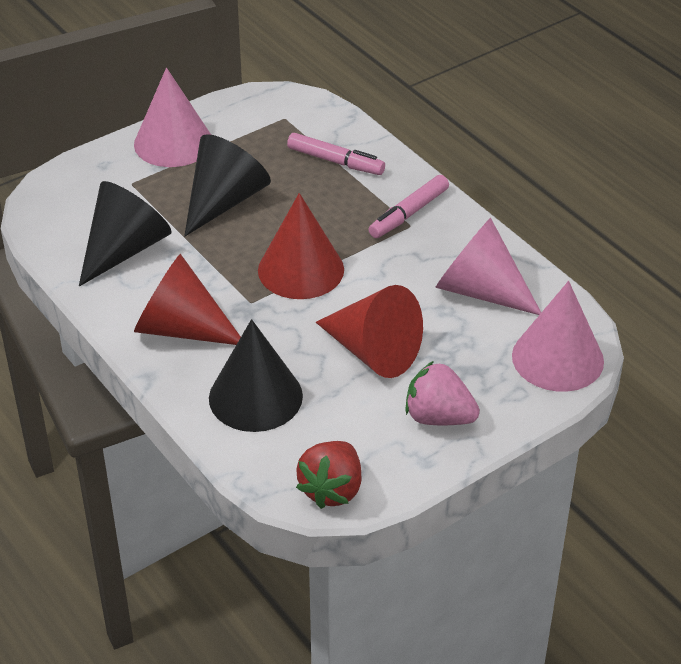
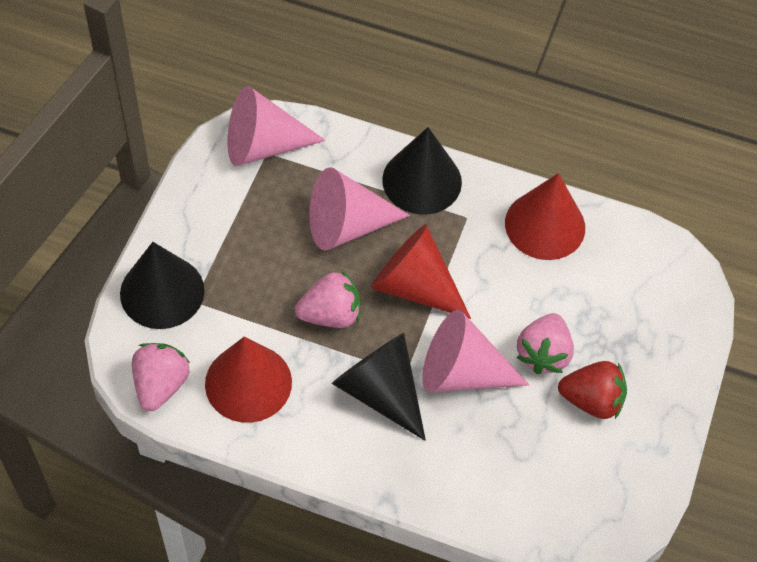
pink marker: [287,133,385,175] [369,175,449,238] = 2 -> none = 0
pink strawberry: [405,361,480,425] = 1 -> [132,343,190,411] [295,271,360,328] [516,313,574,374] = 3

